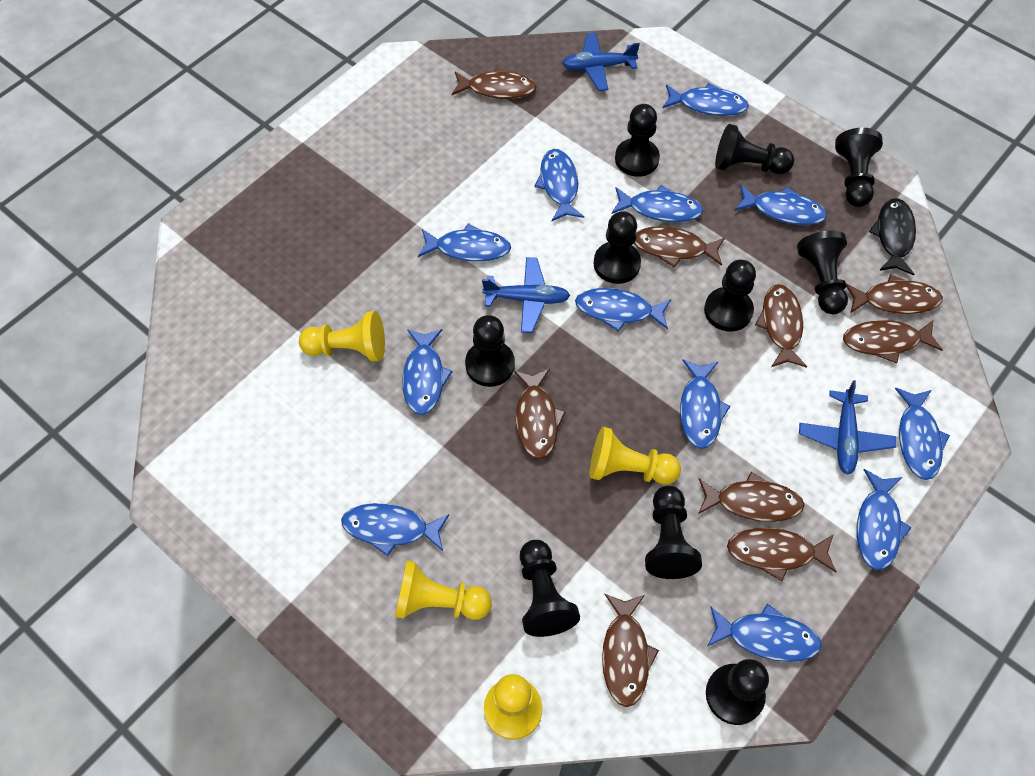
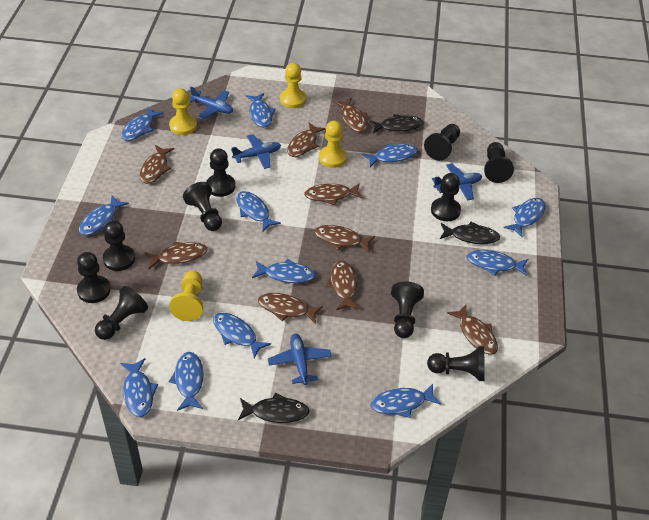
black fish: [869,198,916,275] = 1 -> [238,392,309,423] [369,114,423,134] [440,222,500,244] = 3
blue plane: [482,257,570,333] [562,33,640,91] [799,380,897,475] = 3 -> [189,87,233,120] [231,134,281,169] [268,334,332,385] [432,164,482,201] = 4

